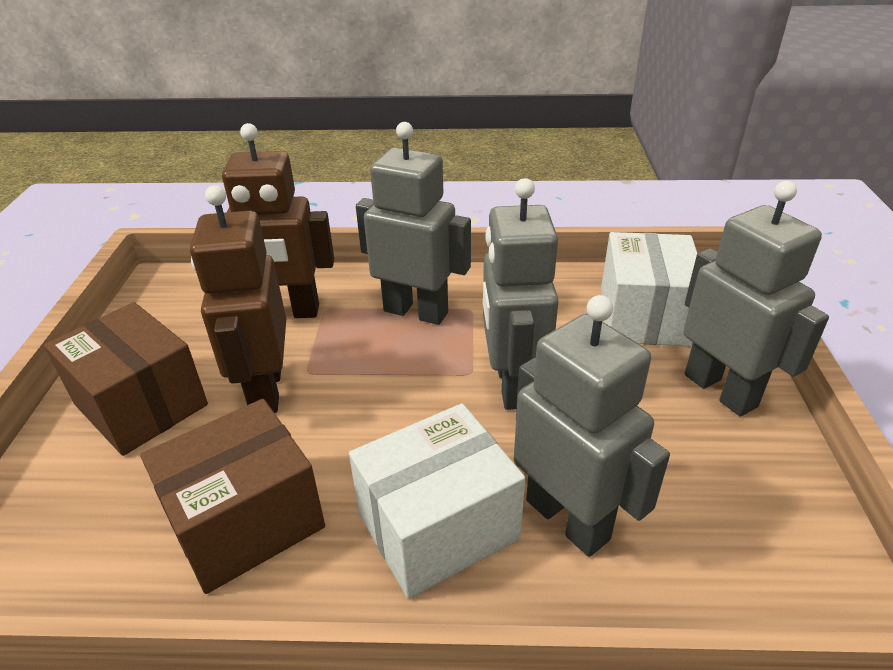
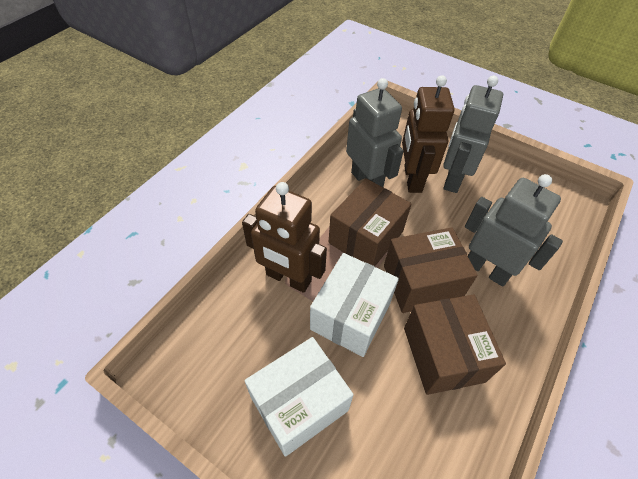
brown box: [44,302,208,456] [140,399,325,594] = 2 -> [329,178,412,266] [384,227,477,313] [404,294,506,395] = 3
grey robot: [356,122,471,325] [483,178,559,410] [514,295,670,557] [683,181,829,416] = 4 -> [346,78,404,187] [443,76,503,193] [465,174,563,287] = 3

